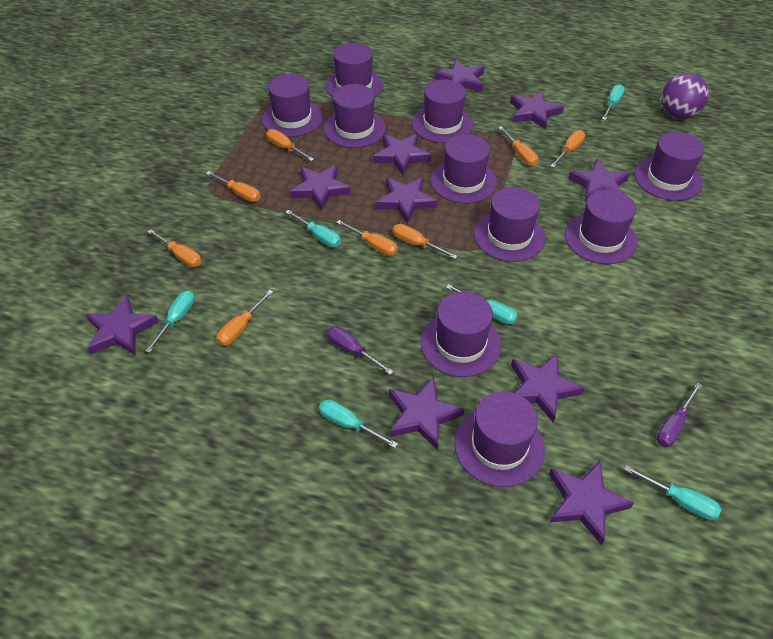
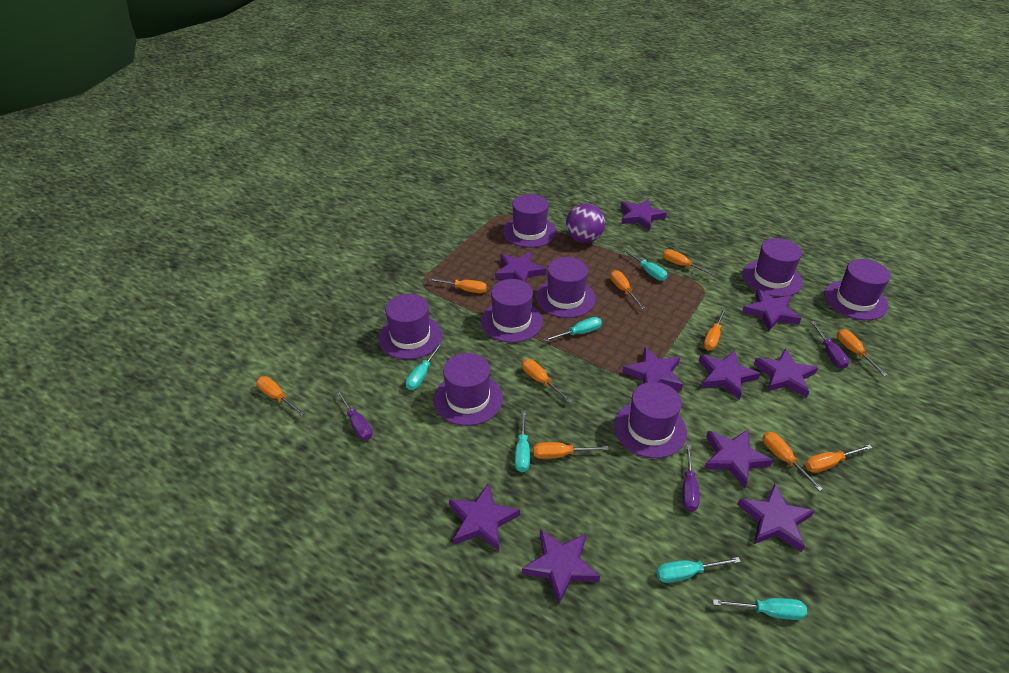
orange screwdriver: [147,229,201,267] [206,171,261,202] [216,290,273,346] [266,129,314,161] [336,220,398,256] [393,224,457,259] [498,126,538,166] [551,130,585,168] = 8 -> [257,376,304,416] [429,278,487,293] [522,359,572,403] [533,442,609,459] [610,270,645,309] [663,249,716,276] [703,308,726,350] [763,432,823,491] [805,444,872,473] [837,329,887,376] = 10
purple hat: [262,74,323,137] [324,84,386,148] [325,43,383,98] [412,79,473,143] [420,292,502,377] [431,134,497,204] [454,391,545,487] [474,187,546,262] [565,189,638,264] [634,132,704,201] = 10 -> [379,294,442,359] [433,353,503,426] [481,279,543,343] [503,194,556,248] [536,257,596,318] [614,382,687,458] [742,238,803,297] [824,259,890,320] = 8
purple screwdriver: [327,326,394,375] [656,383,703,447] = 2 -> [336,390,372,440] [682,444,700,511] [811,321,849,369] = 3

